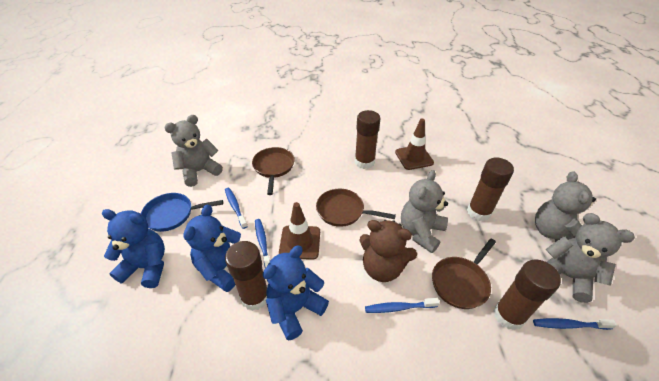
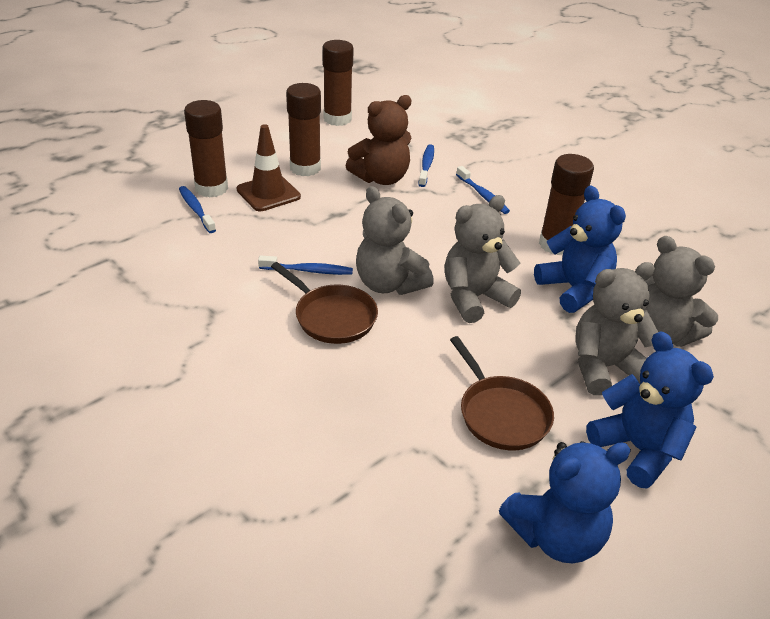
blue pan: [141,193,223,232] = 1 -> none = 0
brown pan: [252,147,295,195] [316,189,396,227] [432,239,496,309] = 3 -> [271,262,378,344] [450,336,554,450] = 2
brown traffic cone: [279,202,320,260] [395,119,434,170] = 2 -> [237,124,301,211] = 1

